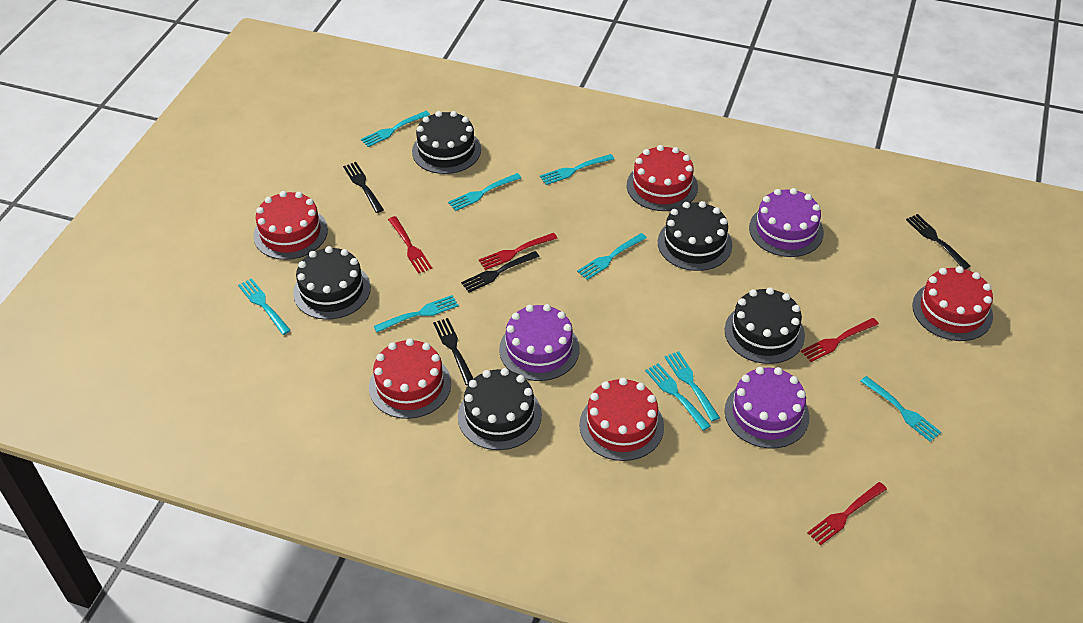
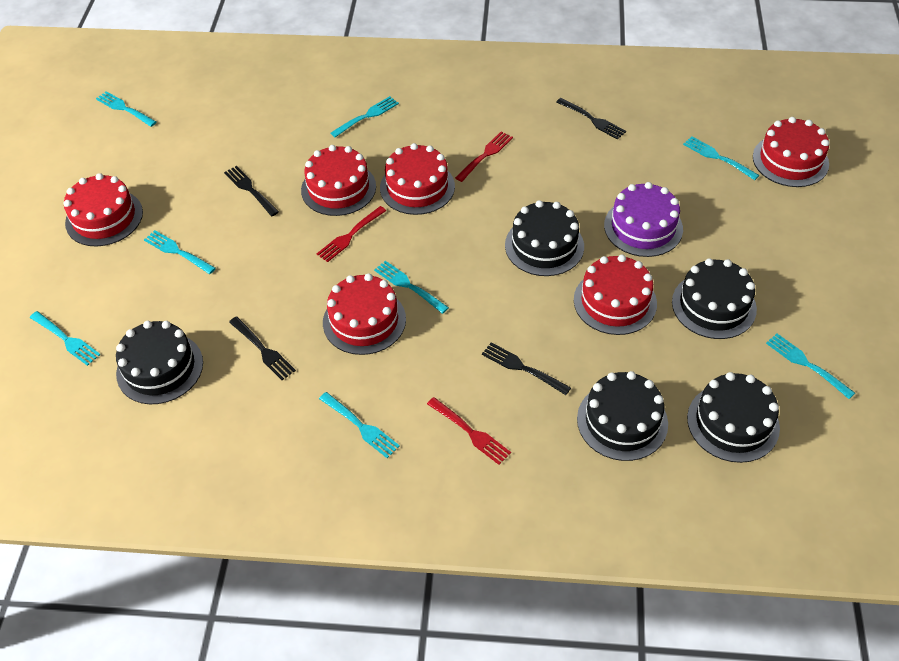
purple cake: [499,304,580,381] [725,367,809,448] [749,188,824,257] = 3 -> [604,182,683,257] = 1
red cake: [253,191,328,260] [369,338,451,419] [579,378,664,461] [627,145,698,211] [912,266,993,341] = 5 -> [63,173,143,247] [301,145,376,216] [323,273,406,355] [380,143,455,215] [574,254,657,335] [753,117,829,187] = 6
red fork: [388,216,432,274] [479,233,558,270] [801,318,879,362] [807,482,887,545] = 4 -> [317,206,386,262] [427,397,511,465] [455,131,513,182] = 3
turquoise fork: [238,278,291,335] [361,111,430,147] [374,295,459,332] [448,173,521,211] [540,154,614,185] [577,233,647,280] [645,363,711,430] [664,351,720,421] [860,376,941,442] = 9 -> [30,311,100,366] [96,91,157,127] [144,230,216,274] [319,392,400,458] [330,96,399,137] [374,261,449,314] [683,136,759,180] [766,334,855,399] = 8

